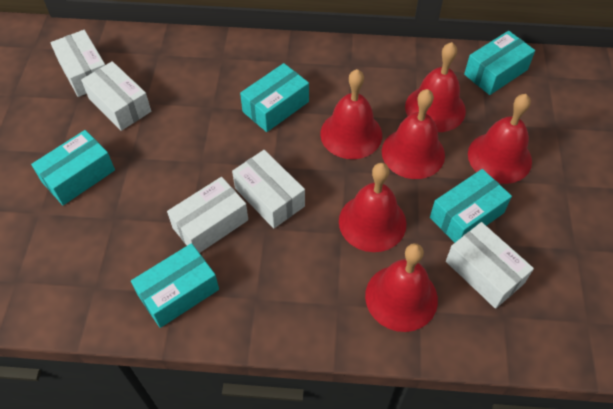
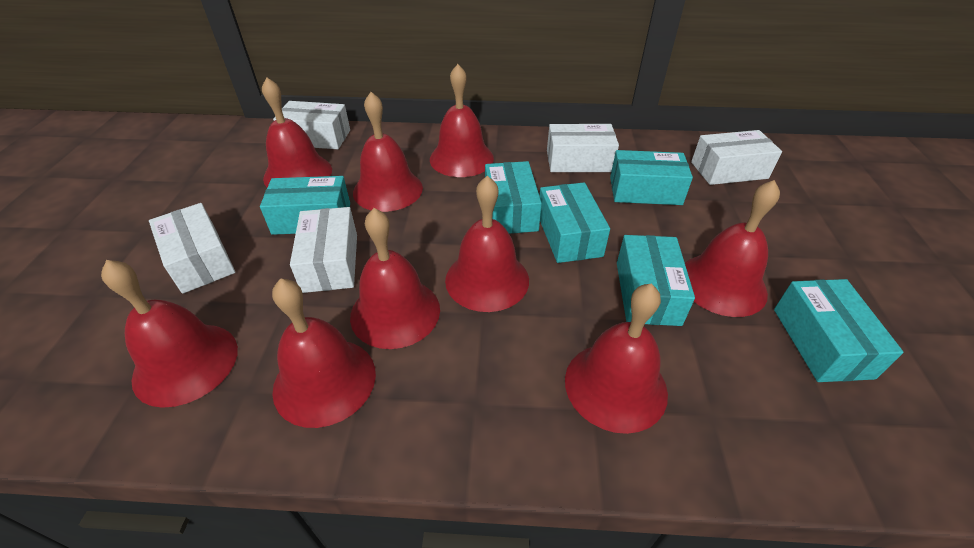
red bell: [320,69,382,159] [339,163,406,252] [365,243,438,332] [382,89,445,179] [405,42,466,132] [468,94,532,184] = 6 -> [101,260,238,408] [262,77,332,188] [272,278,376,428] [350,208,440,349] [353,92,423,212] [430,64,494,177] [445,176,529,312] [565,283,668,434] [685,180,780,317] = 9
turquoise box: [31,130,115,205] [131,243,219,328] [240,63,309,132] [430,169,512,243] [464,31,535,95] = 5 -> [260,176,350,235] [485,161,542,234] [540,183,610,263] [610,150,693,205] [617,235,695,326] [774,279,904,382] = 6

